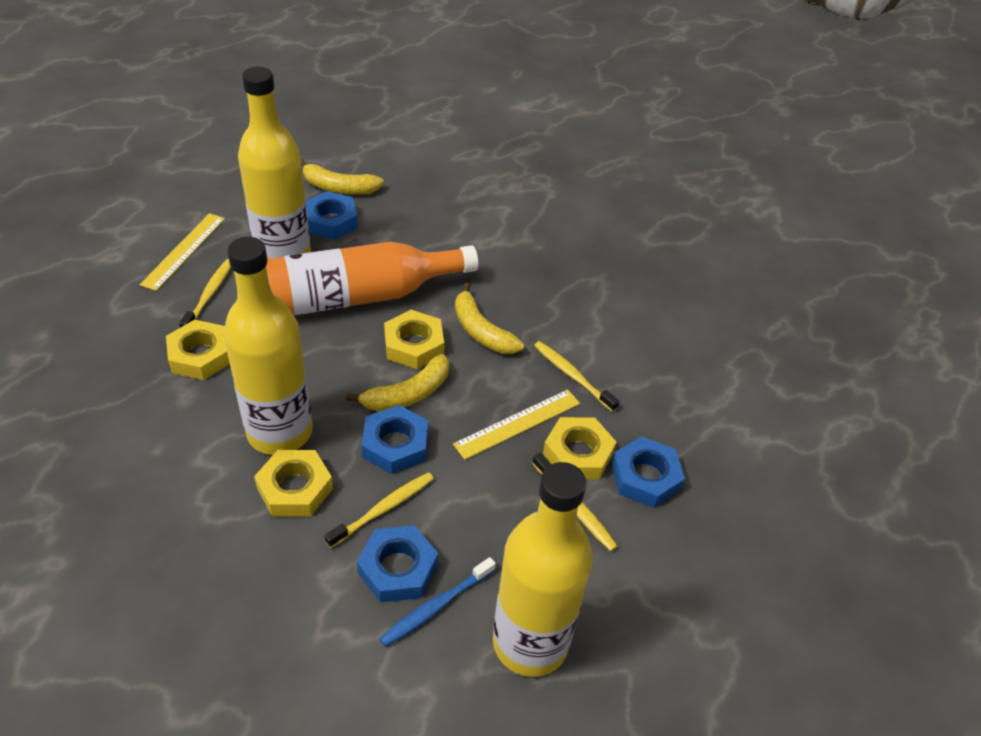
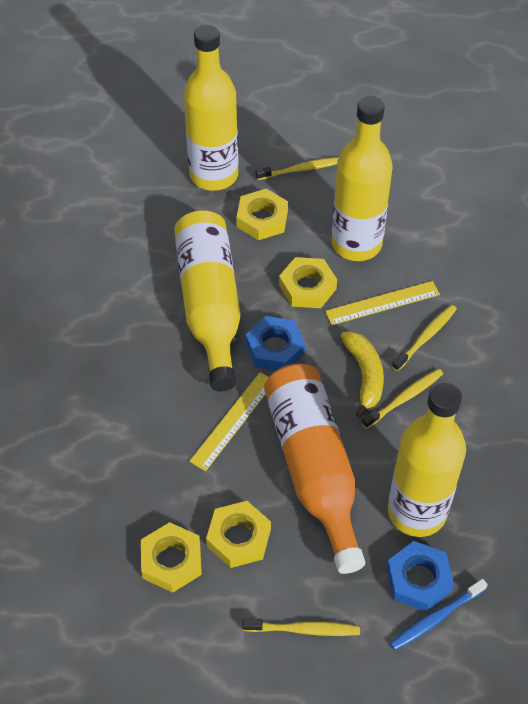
blue nut: [306,191,358,240] [357,525,438,602] [361,405,428,474] [612,436,685,508] = 4 -> [246,316,305,371] [387,541,454,612] = 2
yellow banana: [300,159,384,195] [346,354,449,412] [455,283,524,354] = 3 -> [341,331,384,418] = 1
yellow bottle: [223,237,312,455] [238,67,311,259] [493,462,593,677] = 3 -> [174,210,241,392] [184,25,238,191] [331,96,393,261] [388,382,466,537] = 4

